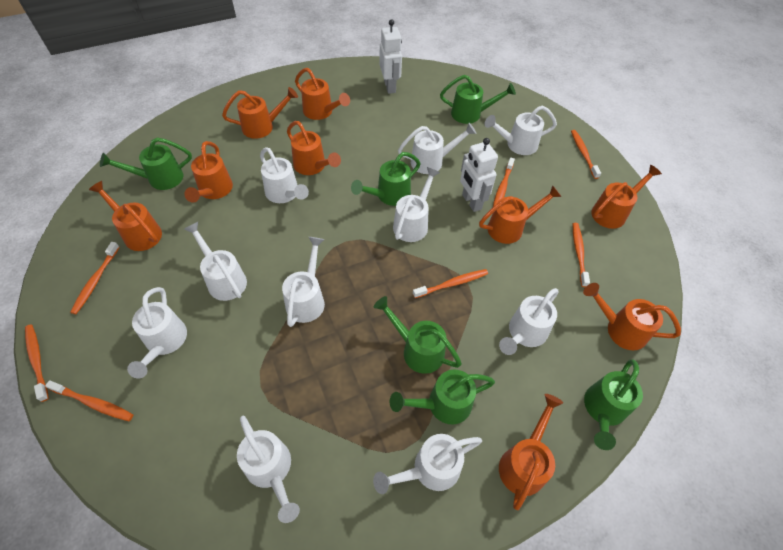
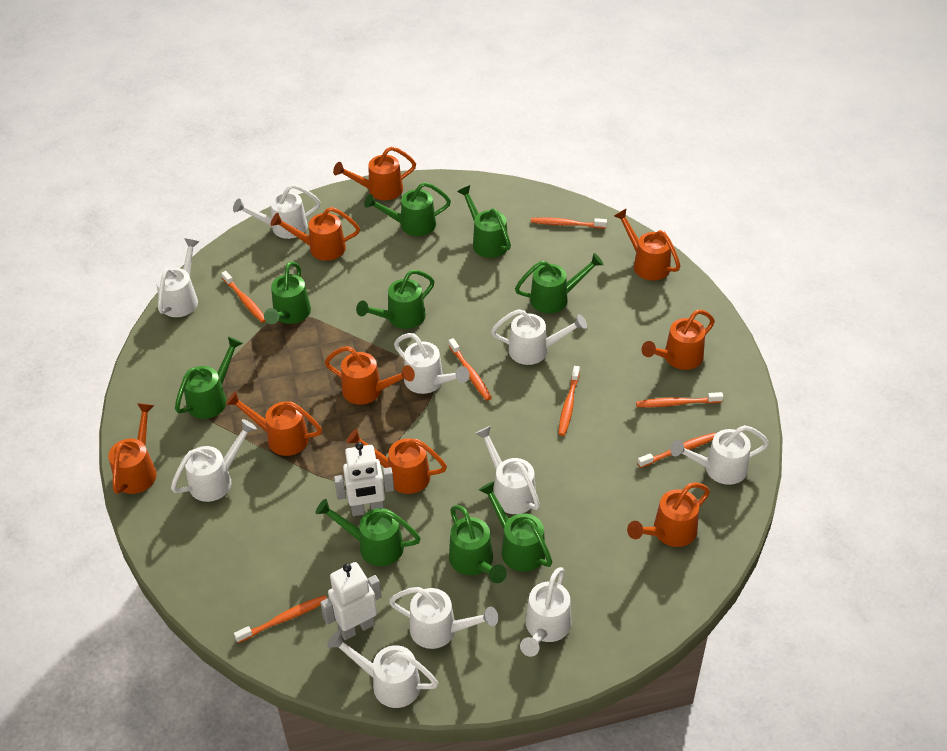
green watering can: [100,137,192,190] [351,152,421,206] [373,296,462,374] [390,370,495,424] [440,75,516,124] [584,359,643,450] = 6 -> [175,337,243,419] [264,261,311,324] [315,499,421,566] [356,270,435,329] [364,182,451,236] [449,505,507,583] [457,185,511,258] [479,481,552,572] [515,253,604,313] = 9

